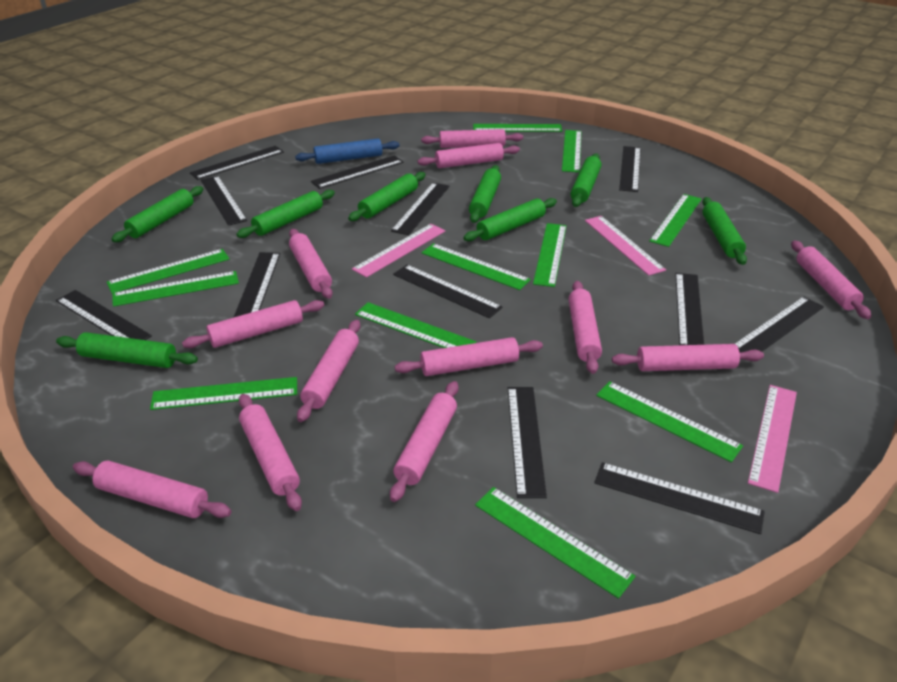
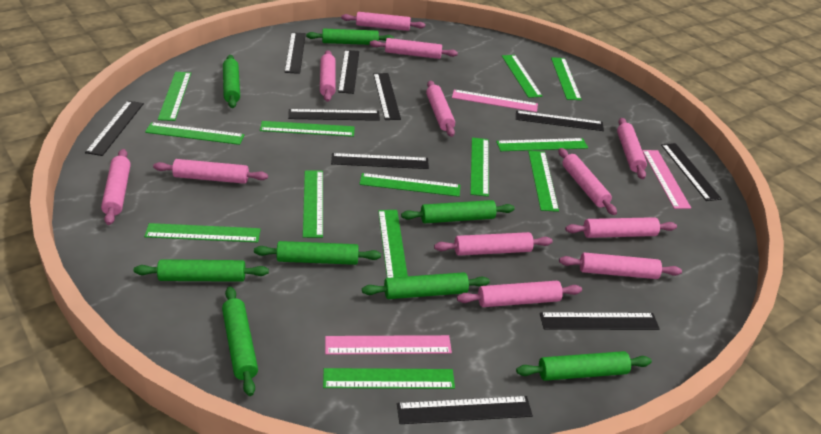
black ruler: [56,290,152,340] [190,146,284,180] [201,176,247,226] [233,252,280,318] [311,155,404,189] [391,183,450,235] [393,265,502,318] [508,387,547,498] [594,462,765,534] [619,146,641,192] [675,273,704,345] [735,296,824,352] = 12 -> [85,101,144,156] [285,32,306,74] [288,109,380,121] [331,153,429,169] [338,50,359,94] [373,73,401,120] [397,396,533,424] [516,111,604,131] [540,312,660,330] [661,143,722,201] = 10
blue rolling pin: [295,138,400,164] = 1 -> none = 0
green ruler: [107,249,229,293] [112,271,239,307] [150,377,297,410] [355,302,476,348] [422,243,531,290] [473,124,562,132] [475,487,636,599] [533,223,566,287] [562,130,582,173] [596,381,743,462] [649,194,702,247] = 11 -> [144,223,261,242] [145,122,244,145] [158,72,191,121] [260,121,355,137] [303,170,323,238] [323,368,455,389] [359,173,460,197] [378,210,408,278] [470,138,489,197] [496,138,588,151] [502,55,543,98] [528,151,559,212] [551,57,582,100] = 13

